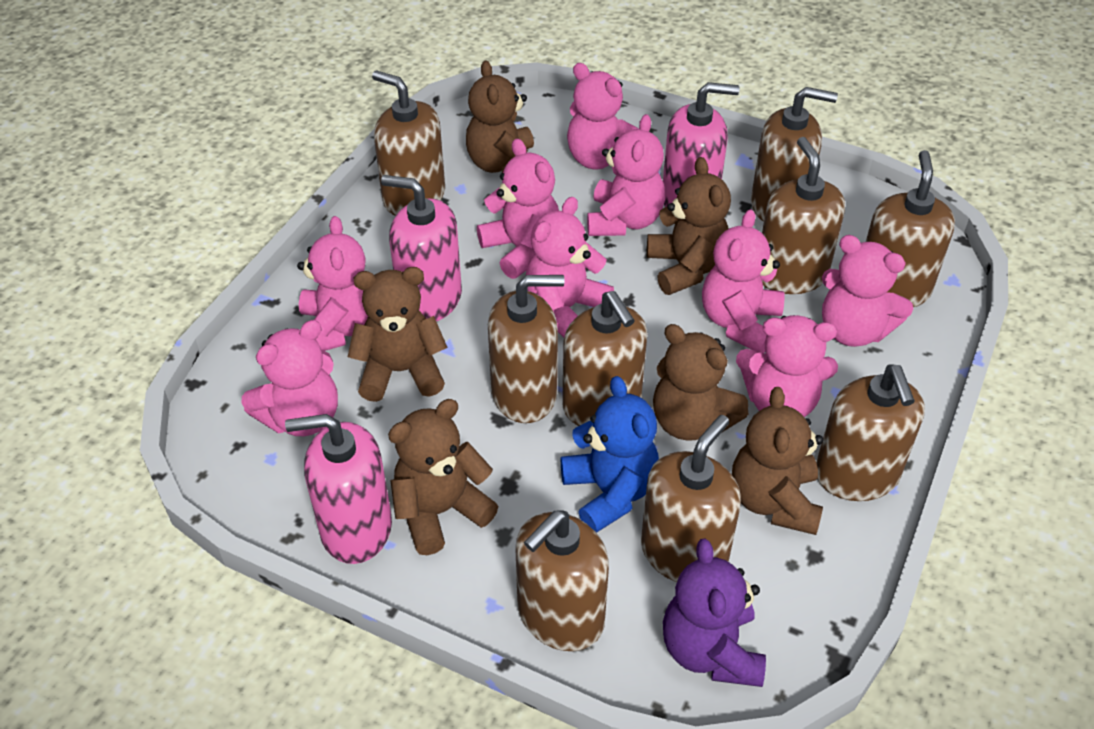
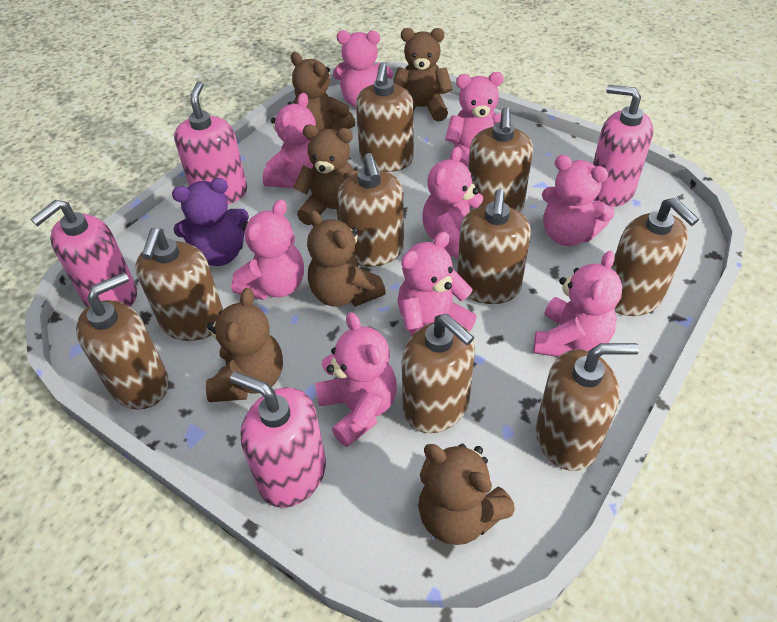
blue teddy bear: [561,376,659,533] = 1 -> none = 0
pink soap dispenser: [285,414,392,564] [381,175,462,321] [663,82,740,207] = 3 -> [31,200,137,307] [174,81,247,204] [230,372,326,508] [593,85,653,207] = 4

